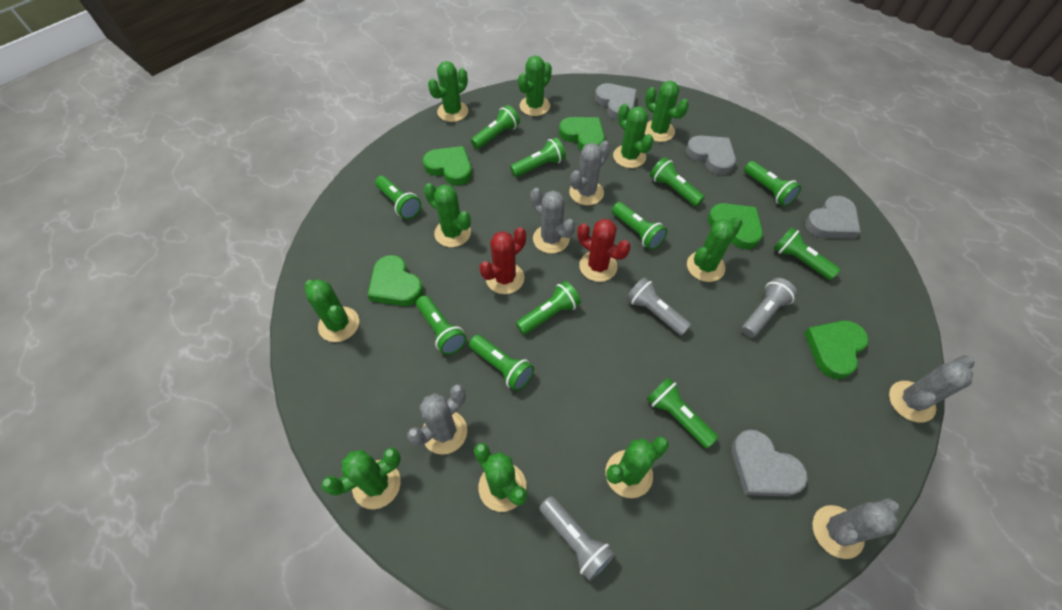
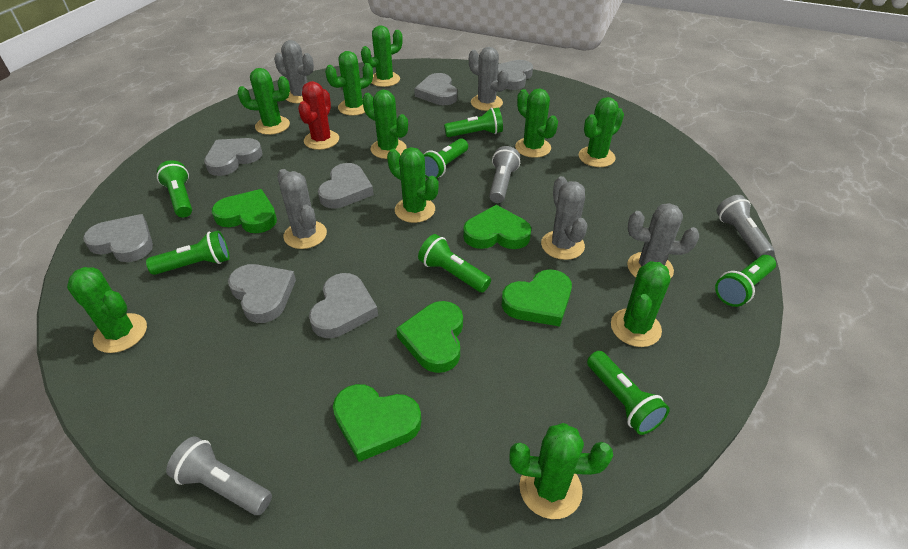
green flashlight: [375,176,421,219] [416,295,467,355] [469,335,534,391] [471,105,520,149] [510,137,566,177] [516,281,581,335] [612,202,667,250] [647,377,718,448] [650,157,705,207] [744,161,801,207] [774,227,840,280] = 11 -> [146,230,230,275] [157,160,192,218] [418,234,491,293] [423,138,468,179] [444,108,503,137] [587,351,670,435] [715,255,776,307] = 7
grey heart: [595,83,637,120] [686,136,736,175] [731,429,808,496] [805,196,861,239] = 4 -> [83,214,153,262] [204,138,262,176] [228,264,296,323] [309,273,378,338] [318,163,374,209] [414,73,457,105] [497,60,533,90] = 7
red cactus: [480,227,526,294] [578,219,631,282] = 2 -> [298,81,339,150] = 1

